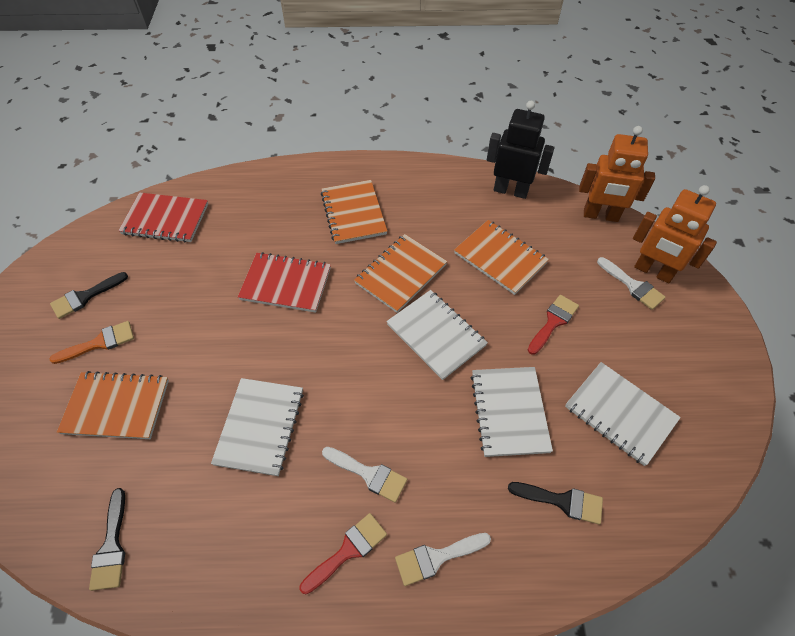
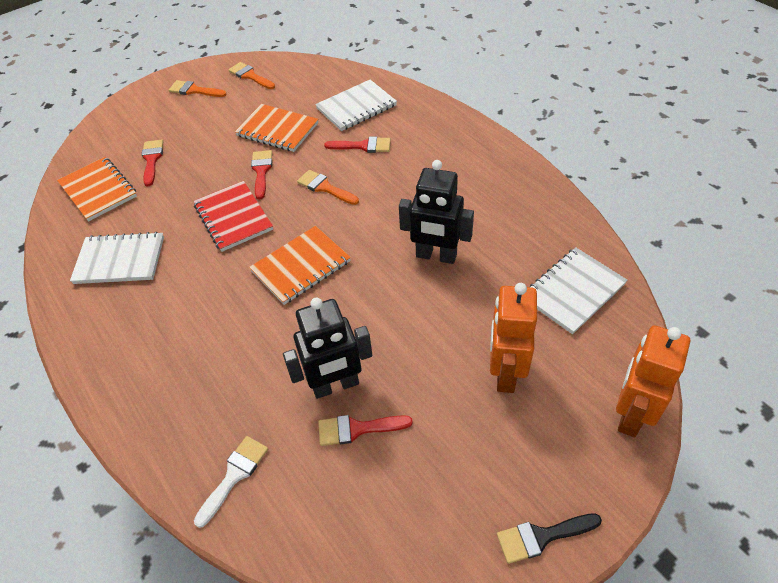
black brush: [50,272,128,319] [89,488,125,591] [508,482,603,525] = 3 -> [497,513,602,564] = 1
black robot: [487,101,555,199] = 1 -> [283,297,372,399] [399,160,474,264] = 2
orange brush: [49,321,134,364] = 1 -> [169,80,227,97] [228,62,275,89] [297,170,359,205] = 3
orange notebook: [57,371,169,439] [321,180,387,244] [354,234,447,313] [454,220,549,295] = 4 -> [57,157,137,221] [235,104,318,152] [249,226,351,305] = 3
red brush: [299,513,387,595] [528,295,579,355] = 2 -> [141,140,163,186] [251,150,272,200] [318,415,413,446] [324,137,391,153] = 4
red notebook: [118,193,208,243] [238,252,331,313] = 2 -> [193,181,273,252] = 1
white brush: [322,447,407,503] [395,533,491,586] [597,257,666,310] = 3 -> [194,436,268,528] = 1
white notebook: [211,378,304,476] [386,290,488,380] [471,367,553,457] [565,362,681,466] = 4 -> [70,232,164,284] [315,80,397,131] [530,248,628,334] = 3

